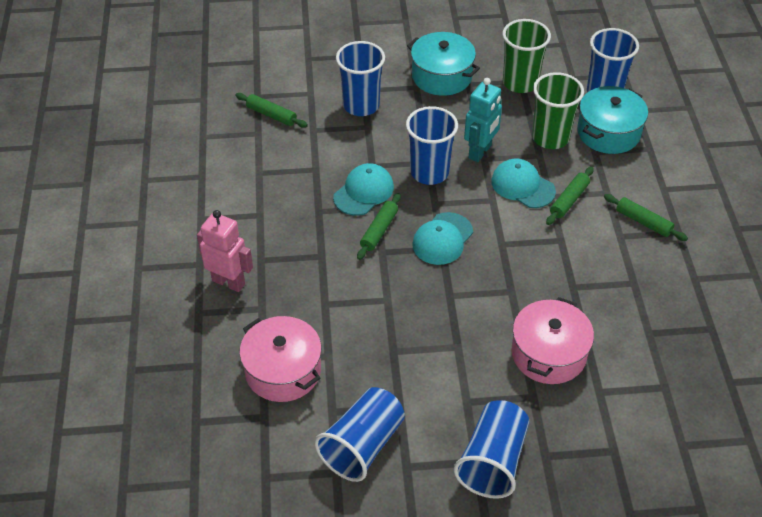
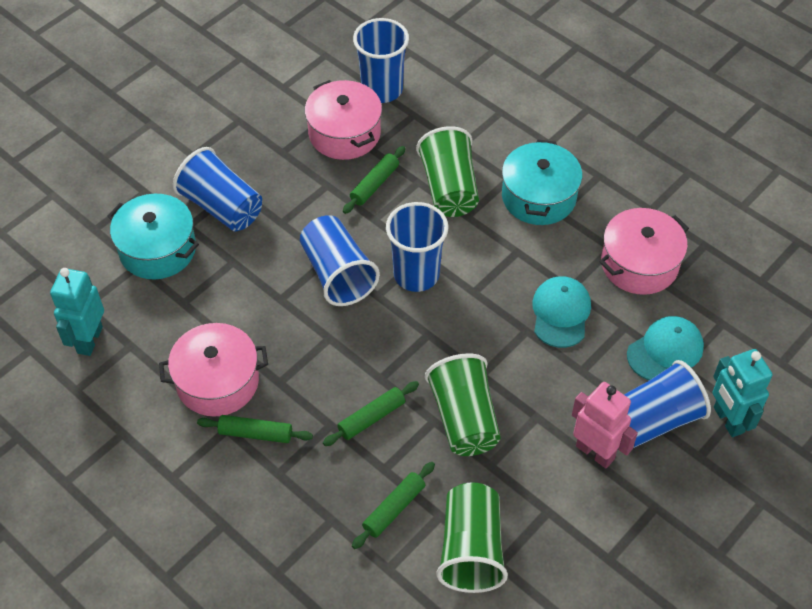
green cup: [502,19,551,93] [532,72,584,149] = 2 -> [416,126,479,217] [425,353,501,456] [436,482,508,593] = 3
pink pot: [239,316,322,402] [512,297,594,384] = 2 -> [159,323,268,417] [305,80,382,160] [599,208,689,295] = 3
turquoise cap: [333,163,394,216] [412,212,473,265] [491,159,556,208] = 3 -> [532,276,591,348] [627,316,704,380] = 2
turquoise robot: [464,78,502,162] = 1 -> [50,268,104,356] [712,349,772,437] = 2

